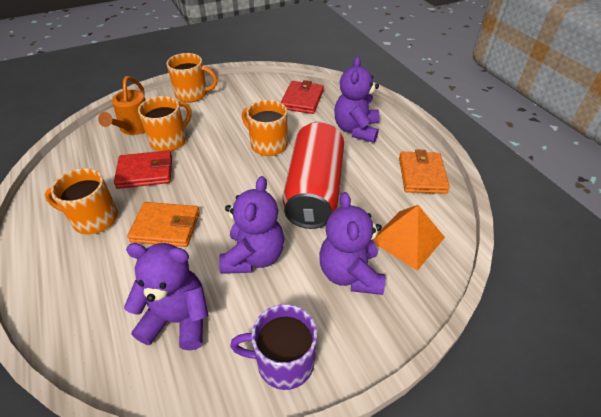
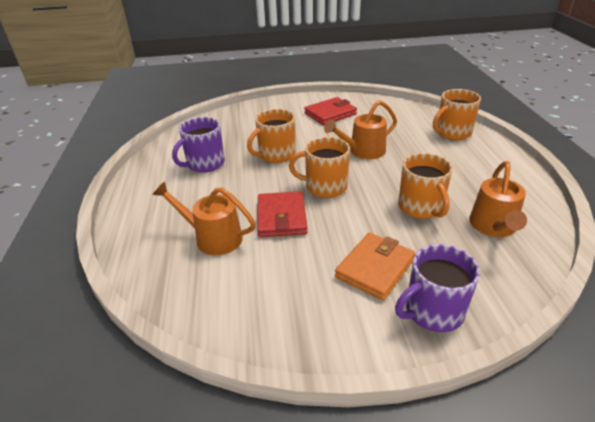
orange pyramid: [373,205,445,271] = 1 -> none = 0
orange wallet: [127,202,200,247] [399,149,450,194] = 2 -> [335,233,415,300] = 1
orange watering can: [98,76,146,135] = 1 -> [153,181,256,255] [324,100,397,159] [469,161,527,237] = 3
purple mug: [230,304,317,390] = 1 -> [172,117,225,173] [395,244,480,332] = 2
purple teddy bear: [124,243,209,350] [219,176,284,274] [319,192,385,295] [334,56,380,143] = 4 -> none = 0
red can: [282,121,344,229] = 1 -> none = 0

